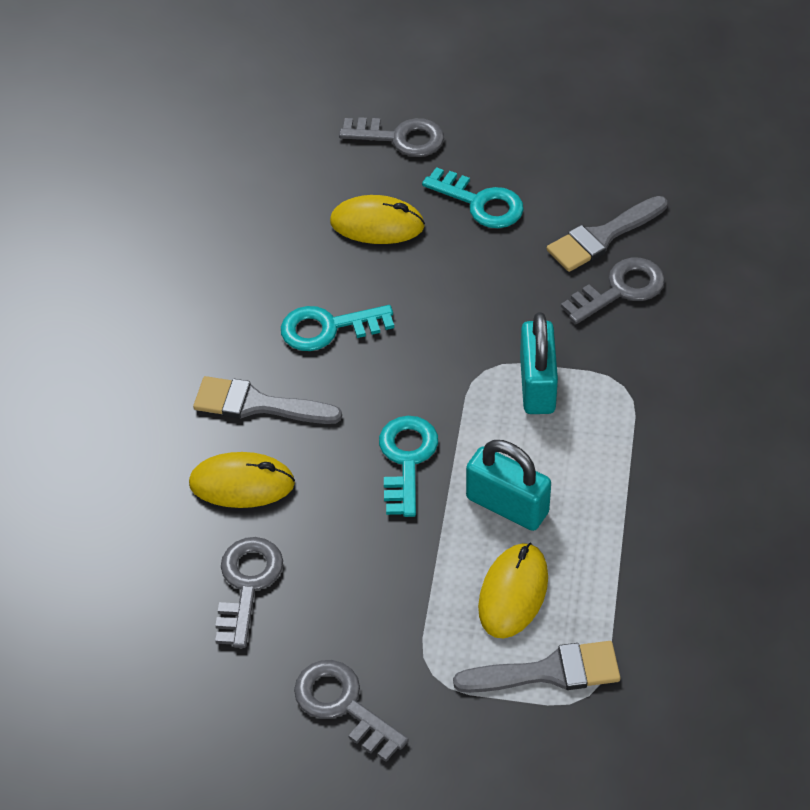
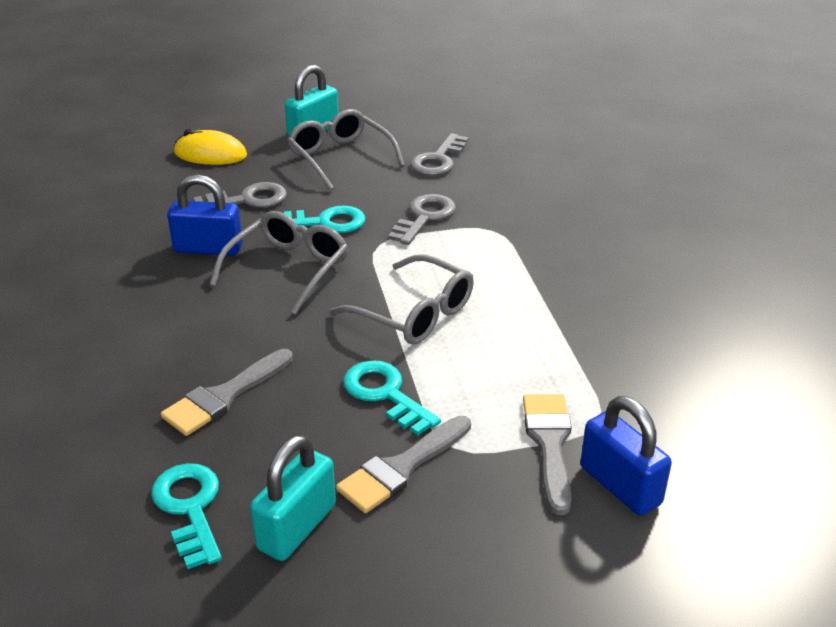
blue padlock: none = 0 -> [167,174,242,256] [580,396,672,516] = 2
grey glasses: none = 0 -> [210,211,348,315] [287,109,405,191] [330,254,474,345] = 3
grey key: [215,537,283,648] [294,660,409,762] [339,117,444,157] [561,258,665,324] = 4 -> [194,182,287,208] [388,194,456,245] [410,133,469,176] = 3
yellow mouse: [189,452,295,508] [330,195,425,244] [478,543,548,639] = 3 -> [174,129,247,165] = 1

